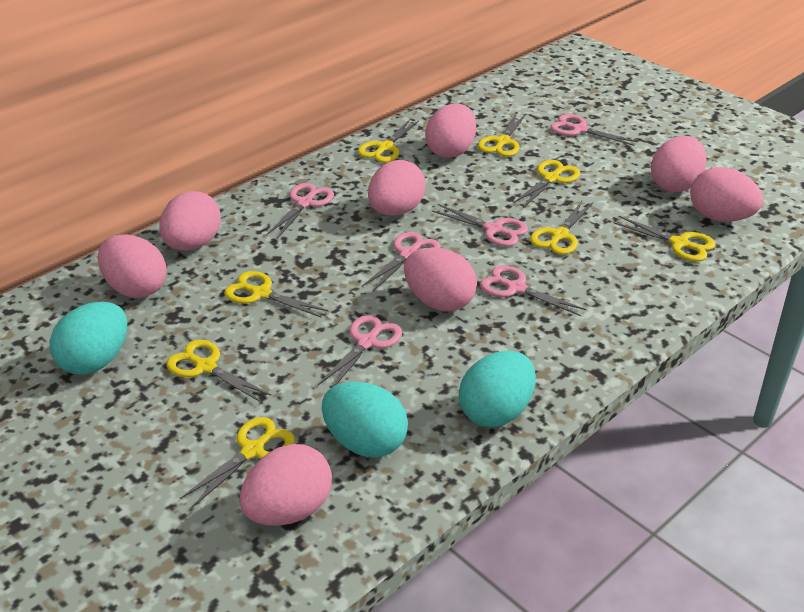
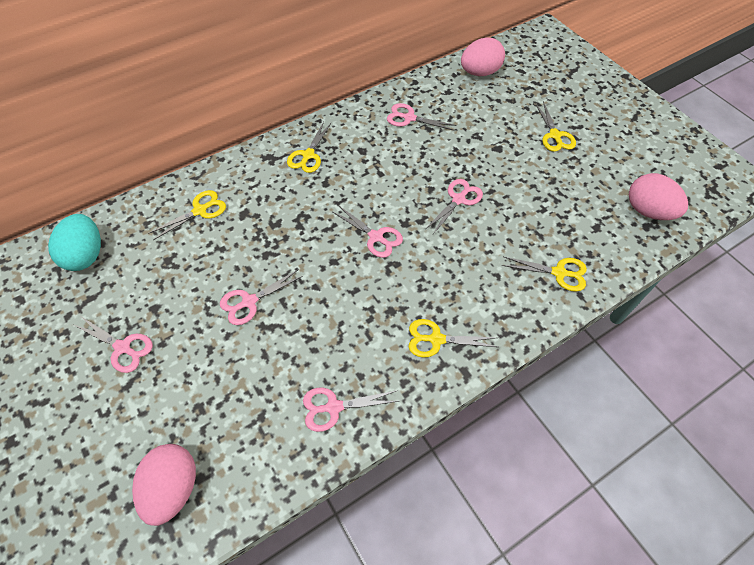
pink egg: [98,234,167,298] [159,191,221,251] [240,444,332,526] [368,160,426,216] [404,247,477,311] [425,104,476,158] [651,136,707,192] [690,167,763,222] = 8 -> [132,444,196,526] [461,37,505,76] [629,173,688,220] = 3
turquoise egg: [50,302,127,375] [322,382,408,457] [459,351,536,427] = 3 -> [48,214,101,271] = 1
yellow scissors: [166,340,271,402] [180,417,295,508] [224,271,328,318] [358,119,419,163] [478,113,526,157] [513,160,580,208] [530,201,593,255] [614,216,715,262] = 8 -> [149,190,226,240] [287,122,332,173] [409,319,498,358] [502,257,587,292] [535,101,576,152] = 5

